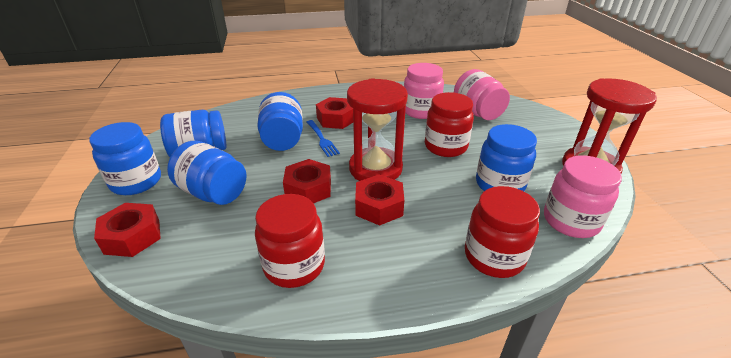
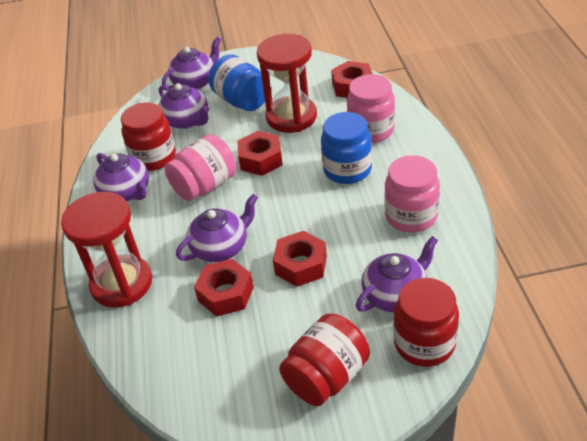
blue fork: [307,120,340,157] = 1 -> none = 0
blue jar: [89,122,161,195] [160,110,226,157] [167,141,246,205] [257,92,303,151] [476,124,537,191] = 5 -> [209,55,265,111] [321,112,372,184] = 2
purple teapot: none = 0 -> [93,153,149,201] [158,83,209,129] [162,37,221,90] [176,194,258,262] [356,236,438,312] = 5

